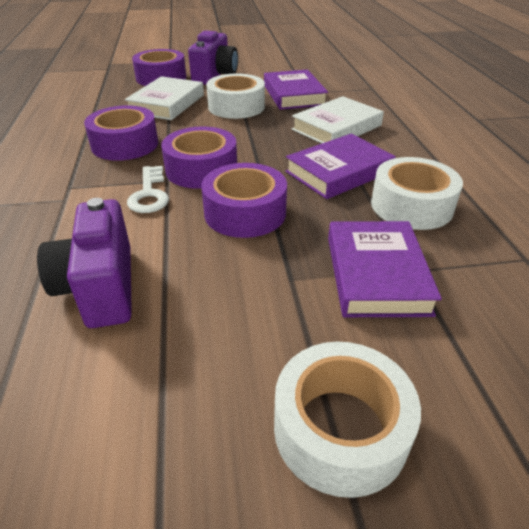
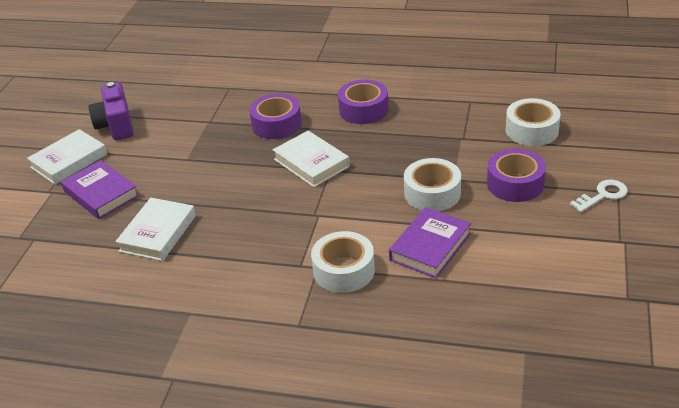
purple book: [264,69,328,110] [285,134,396,199] [328,221,442,317] = 3 -> [61,160,139,219] [389,207,471,278] = 2
purple camera: [37,198,132,328] [188,31,238,85] = 2 -> [88,82,134,140] = 1
purple tape: [84,105,158,161] [132,49,186,86] [161,126,237,189] [201,163,287,238] = 4 -> [249,94,302,139] [338,80,389,124] [487,149,546,202] = 3
white book: [125,76,204,120] [292,96,384,144] = 2 -> [27,129,107,185] [115,198,196,261] [273,131,350,187] = 3

